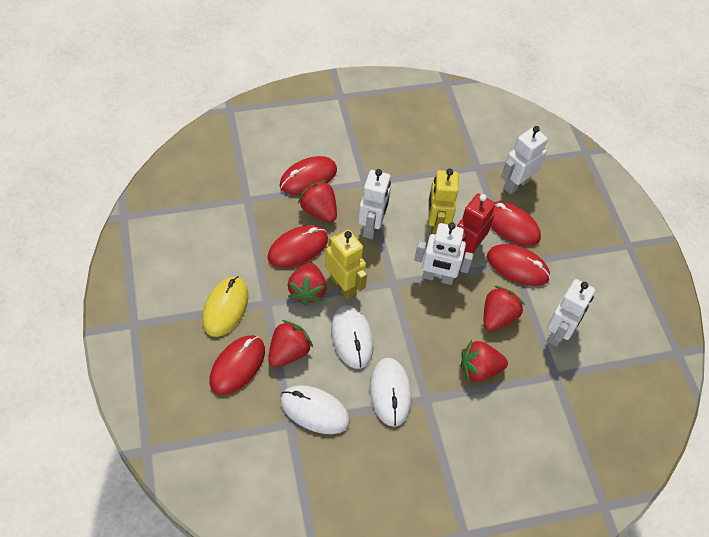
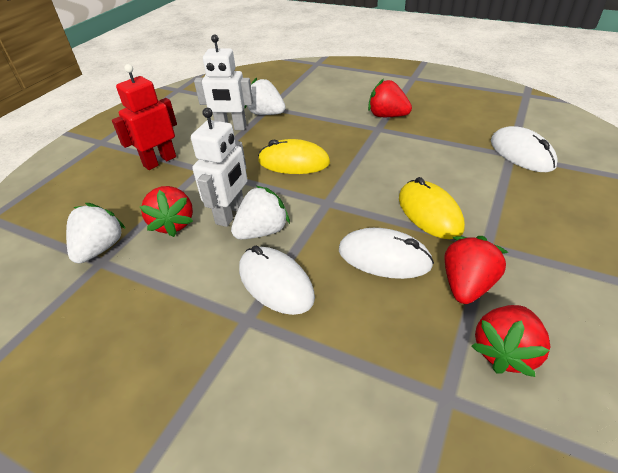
red mouse: [209,335,265,395] [268,225,328,268] [280,156,337,195] [487,244,550,286] [491,202,541,246] = 5 -> none = 0
red strawberry: [268,320,313,367] [288,263,327,306] [298,180,337,223] [461,340,508,382] [484,286,525,331] = 5 -> [140,186,193,237] [368,79,412,117] [444,236,508,304] [471,305,551,377] = 4
white robot: [358,169,391,239] [414,222,473,285] [501,126,548,194] [547,279,595,347] = 4 -> [191,108,248,227] [194,34,253,130] = 2
white strawberry: none = 0 -> [66,203,126,264] [231,186,290,239] [245,77,286,115] = 3
yellow mouse: [202,276,248,337] = 1 -> [258,139,330,174] [399,177,465,239] = 2
yellow robot: [325,230,367,299] [428,169,459,235] = 2 -> none = 0

